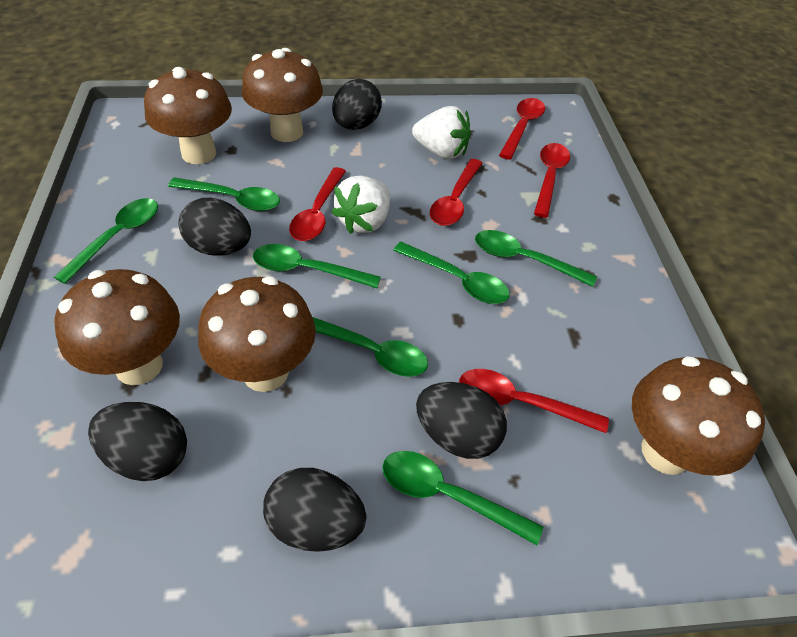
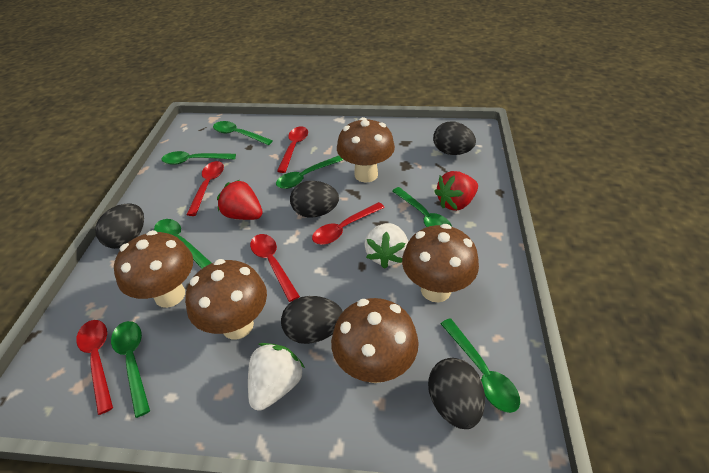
red strawberry: none = 0 -> [217,180,263,220] [434,171,478,211] = 2

